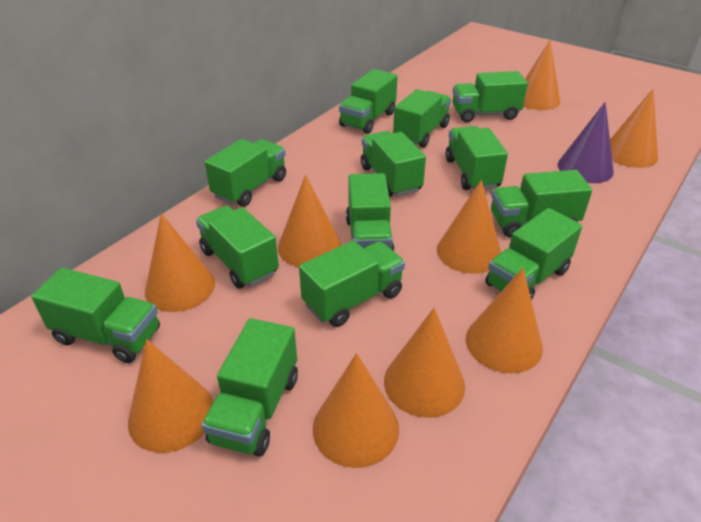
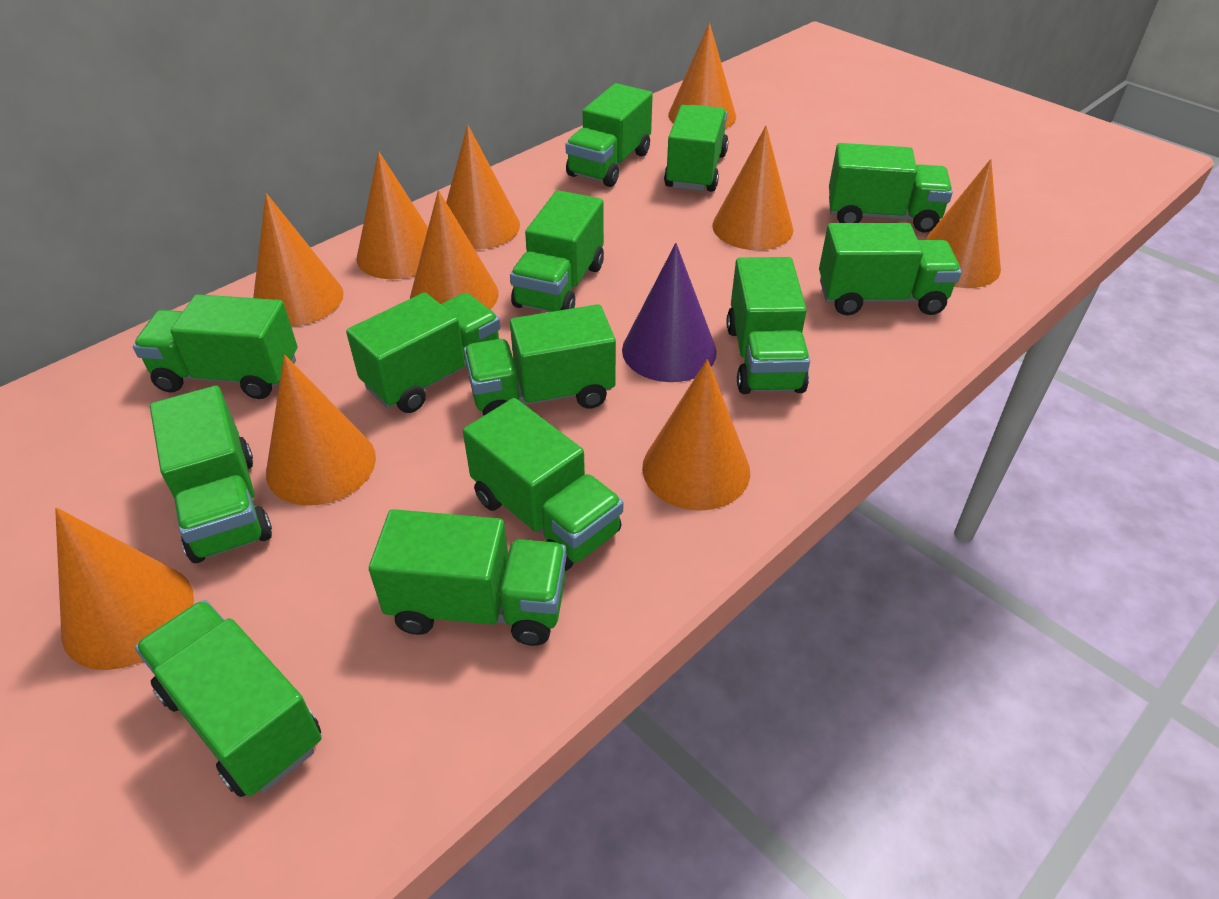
orange cone: [128,339,214,453] [145,213,215,312] [278,175,341,267] [313,353,399,468] [384,308,465,418] [437,180,501,274] [466,268,543,373] [523,40,560,110] [610,89,658,168] = 9 -> [55,507,194,670] [253,193,344,327] [266,355,376,505] [356,151,428,279] [410,190,498,309] [446,125,520,250] [642,359,750,511] [668,23,736,129] [712,126,793,250] [925,159,1001,288] = 10

